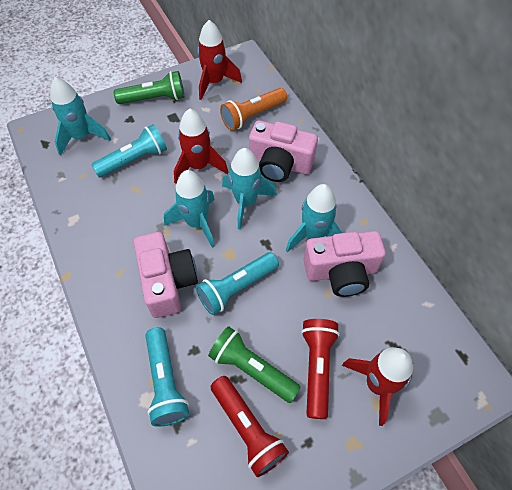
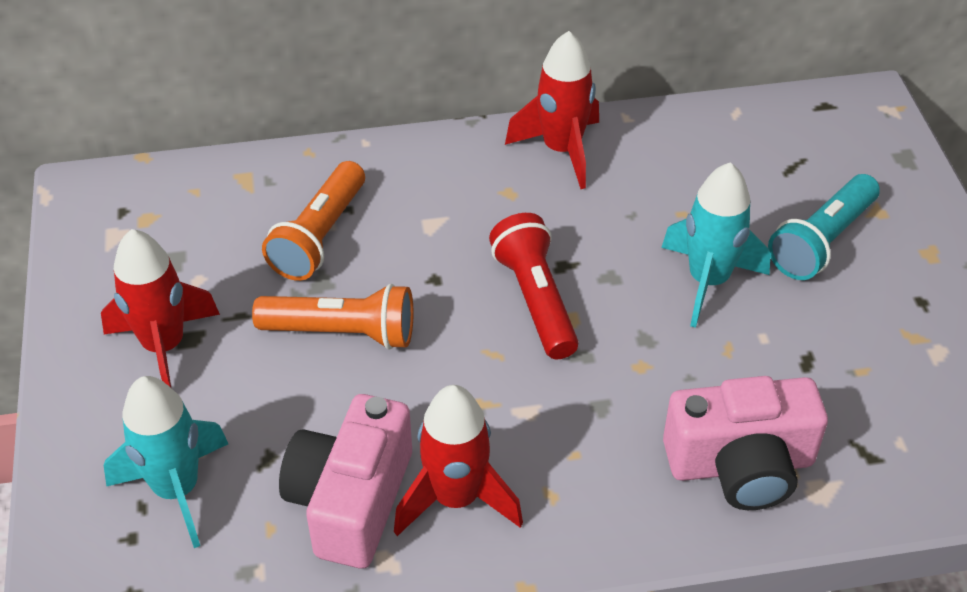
green flashlight: [114,71,184,104] [208,326,301,403] = 2 -> none = 0
orange flashlight: [220,88,287,131] = 1 -> [252,284,414,350] [262,161,365,281] = 2
pink camera: [134,232,198,318] [249,120,318,182] [304,231,386,297] = 3 -> [279,394,412,569] [663,376,828,510] = 2
red flashlight: [211,376,289,477] [301,319,340,419] = 2 -> [489,213,579,359] = 1
turquoise flashlight: [91,124,167,177] [145,327,189,427] [196,252,279,315] = 3 -> [768,174,880,280] = 1
turquoise rocket: [50,77,111,156] [164,170,215,248] [222,148,277,230] [286,184,342,252] = 4 -> [104,376,228,548] [661,162,771,328] = 2

